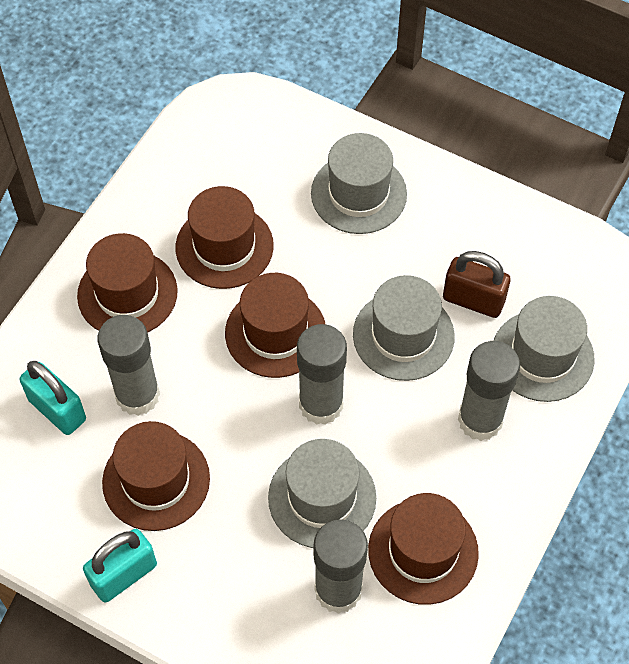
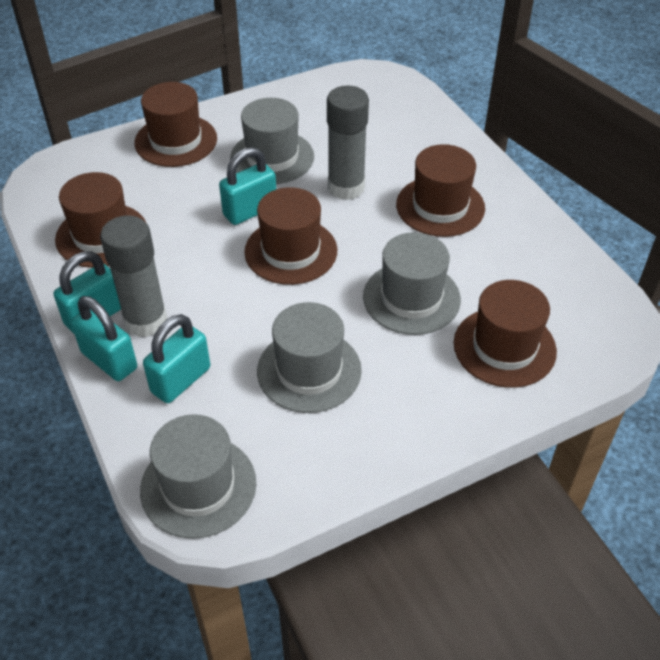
brown padlock: [443,251,511,318] = 1 -> none = 0
grey glue stick: [98,315,160,416] [297,324,347,425] [313,519,368,614] [458,341,520,441] = 4 -> [100,215,168,337] [327,85,369,200] = 2
turquoise padlock: [20,361,86,435] [83,529,157,602] = 2 -> [53,251,121,334] [71,296,137,381] [143,314,210,403] [219,147,276,225] = 4

